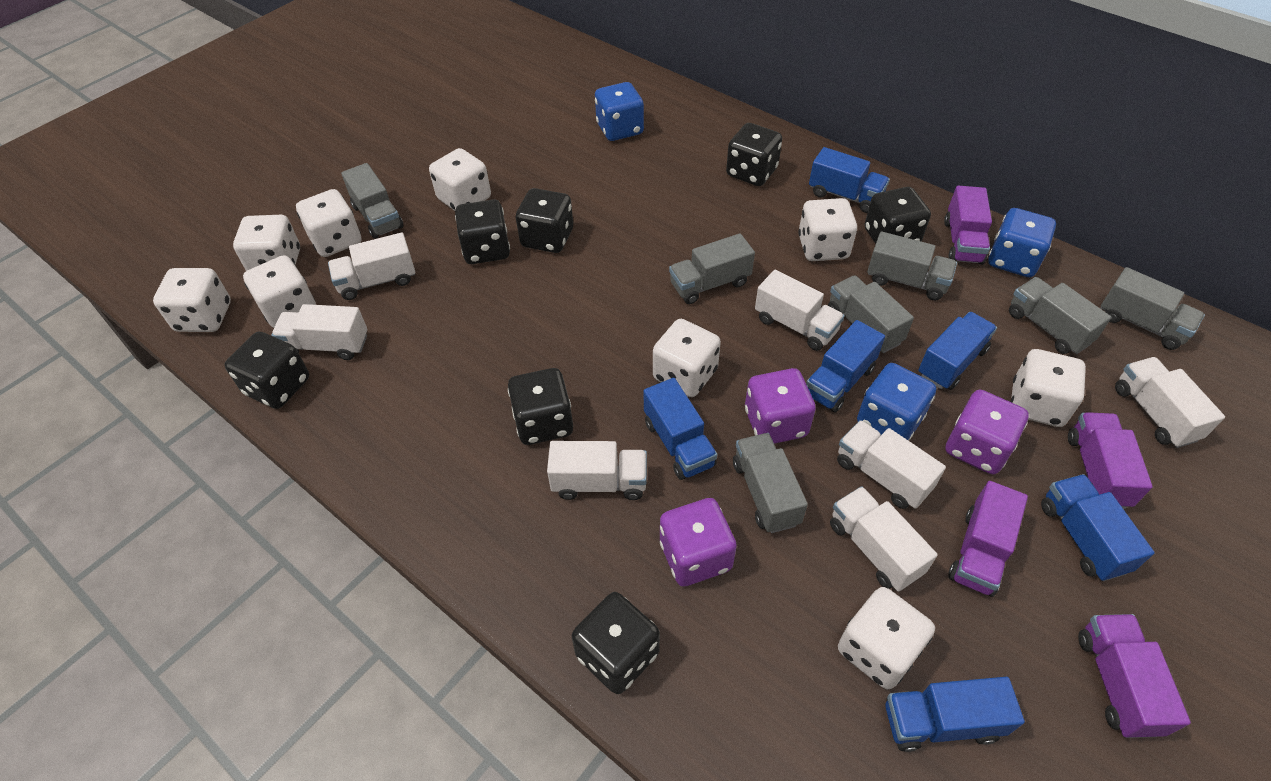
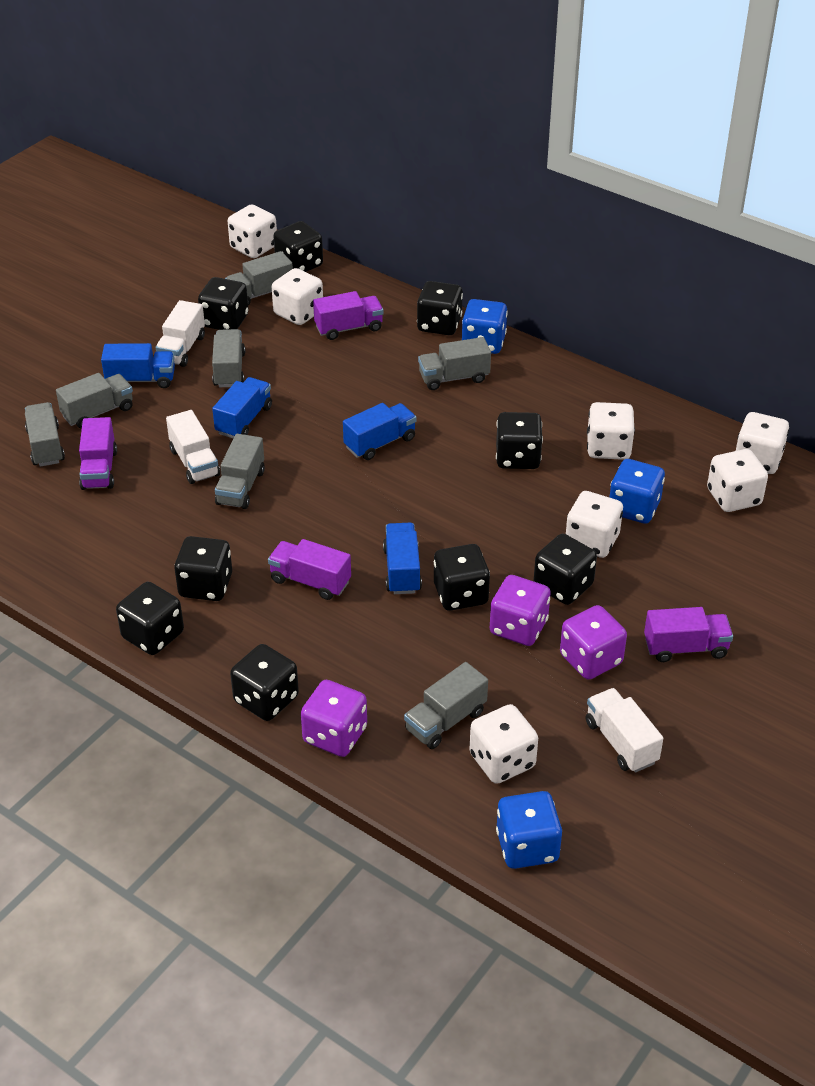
black dice: [225,332,309,409] [455,199,510,264] [508,368,573,445] [516,188,573,253] [572,592,660,694] [726,123,782,186] [865,187,931,244] = 7 -> [116,582,184,655] [174,536,232,601] [198,277,249,330] [230,644,299,721] [274,221,323,272] [417,281,463,335] [434,544,490,611] [496,412,543,469] [533,534,597,605] = 9
blue truck: [643,378,717,480] [806,320,885,413] [809,147,890,213] [885,677,1025,752] [918,312,997,390] [1041,474,1155,581] = 6 -> [101,343,175,388] [212,377,272,439] [343,403,416,460] [383,523,422,594] = 4
white dice: [153,268,231,332] [233,215,300,271] [243,255,316,328] [296,189,361,257] [429,148,491,211] [653,319,721,397] [798,198,857,261] [838,587,935,689] [1011,349,1086,427] = 9 -> [228,204,277,258] [272,268,323,325] [469,704,538,784] [566,491,623,558] [587,402,635,460] [707,449,768,512] [736,412,789,474] = 7
white truck: [271,304,367,360] [328,233,415,300] [547,441,647,500] [755,270,845,351] [830,486,938,592] [837,420,946,509] [1115,357,1225,448] = 7 -> [156,300,205,367] [166,410,220,484] [586,688,663,773] = 3

